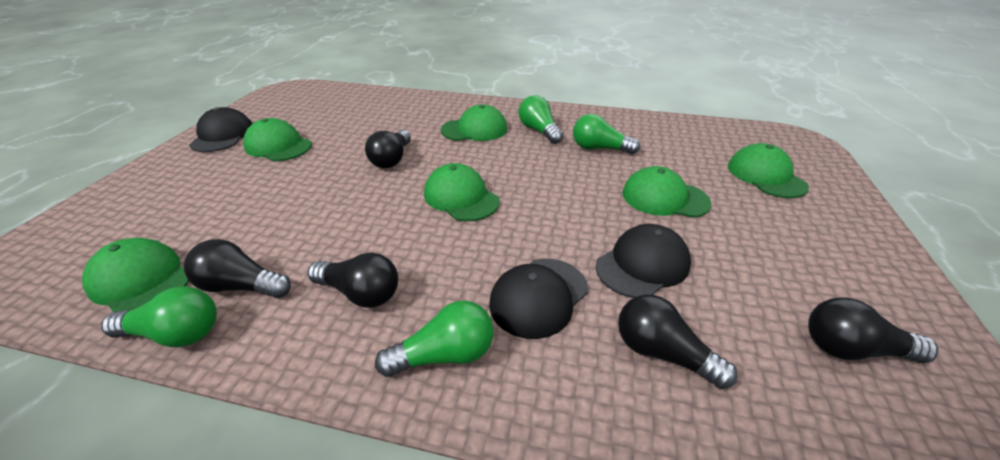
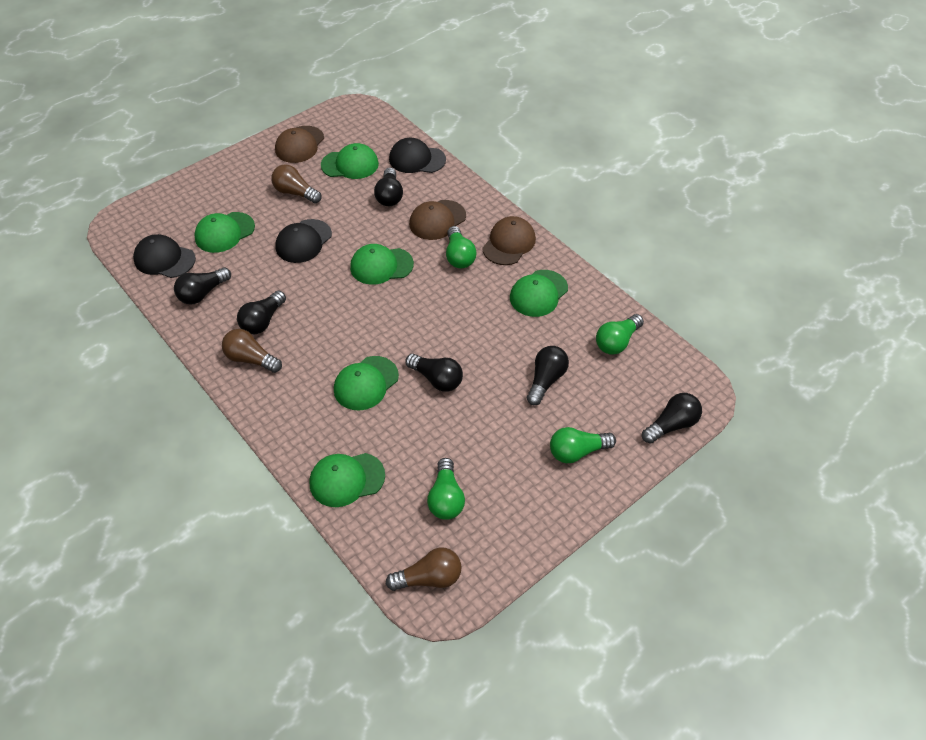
black light bulb: [184,239,291,298] [308,252,398,308] [365,130,411,168] [618,295,738,389] [808,297,938,363] = 5 -> [174,267,231,304] [237,291,286,334] [374,167,403,206] [406,354,463,392] [527,346,569,405] [642,393,702,443] = 6
brown cap: none = 0 -> [275,126,324,163] [409,200,466,240] [482,216,536,265] = 3
brown light bulb: none = 0 -> [222,329,282,373] [271,164,322,204] [386,547,462,591] = 3

